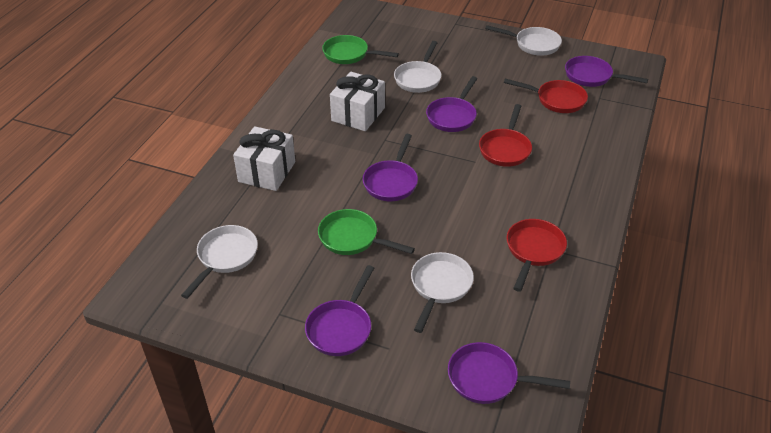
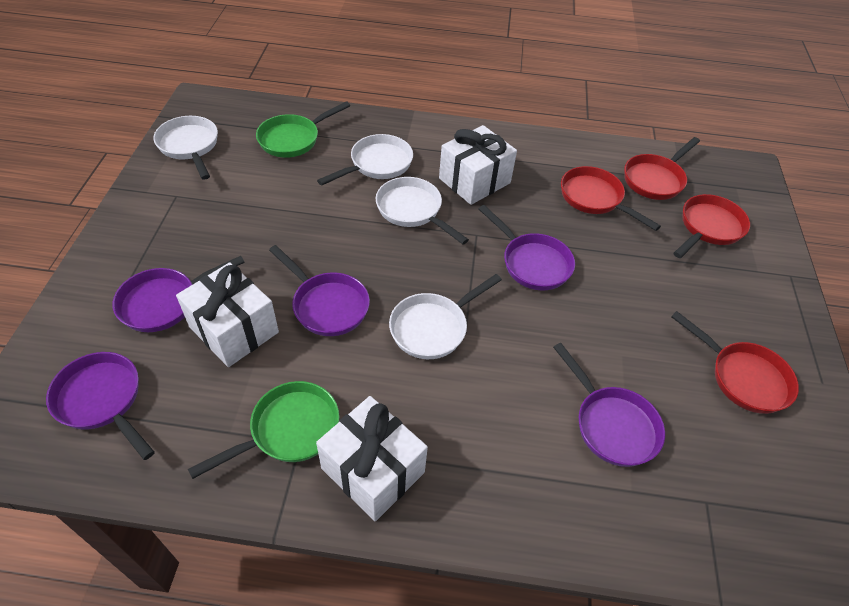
red pan: [479,104,532,167] [504,79,588,113] [507,219,567,292] = 3 -> [561,166,661,231] [624,137,700,200] [671,311,799,414] [673,194,750,258] = 4
white gift: [233,126,295,191] [330,72,385,131] = 2 -> [176,262,279,367] [316,396,428,521] [439,125,517,205] = 3

